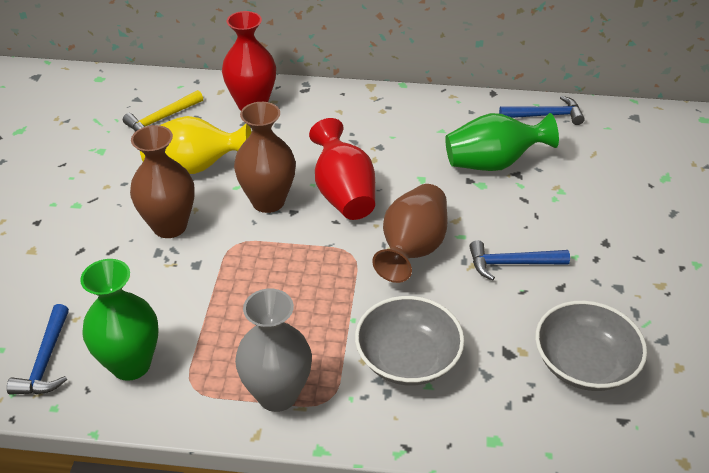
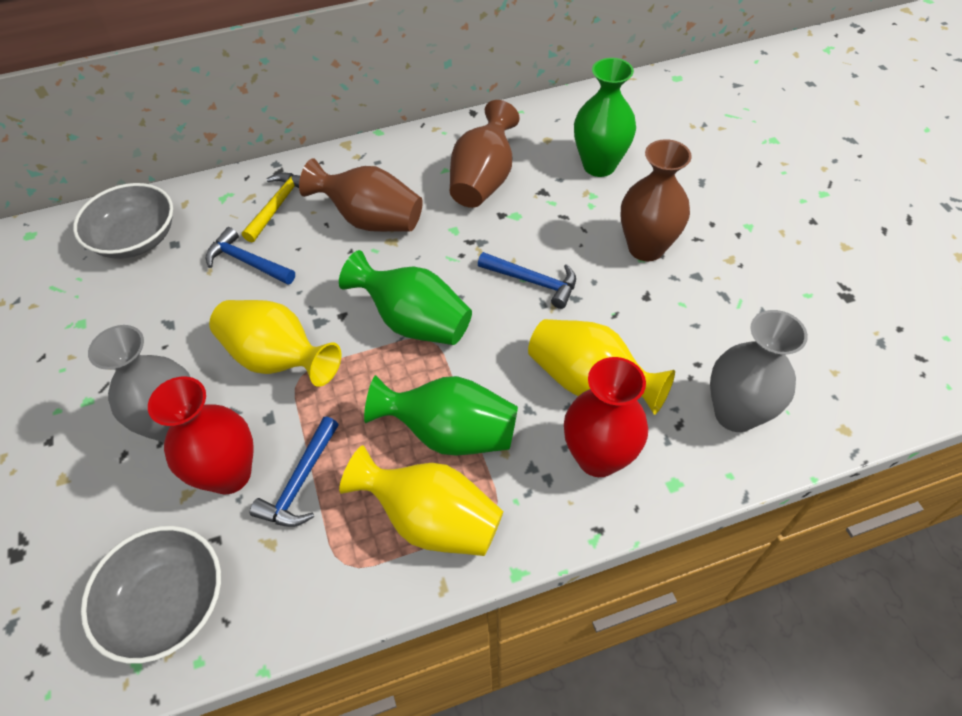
green vase: [80,259,159,381] [445,113,559,171] = 2 -> [339,250,472,345] [364,375,518,456] [574,58,636,177] = 3
grey vase: [235,289,312,412] = 1 -> [88,325,190,443] [710,310,808,432] = 2
yellow vase: [140,116,252,174] = 1 -> [209,300,341,387] [339,446,503,556] [528,319,675,415] = 3

